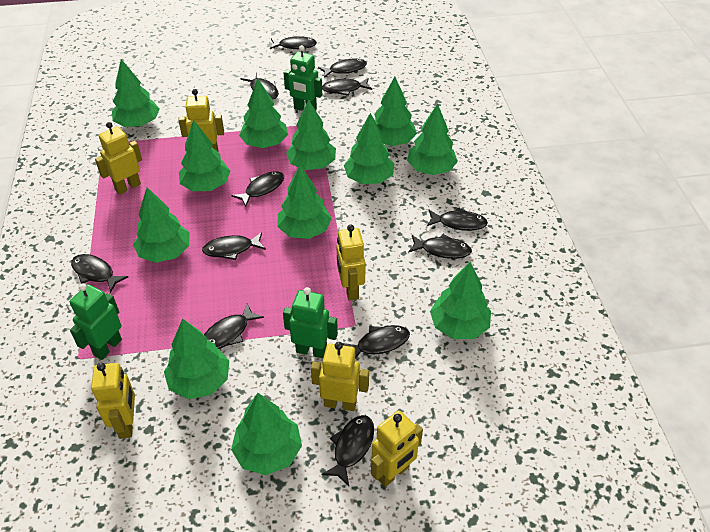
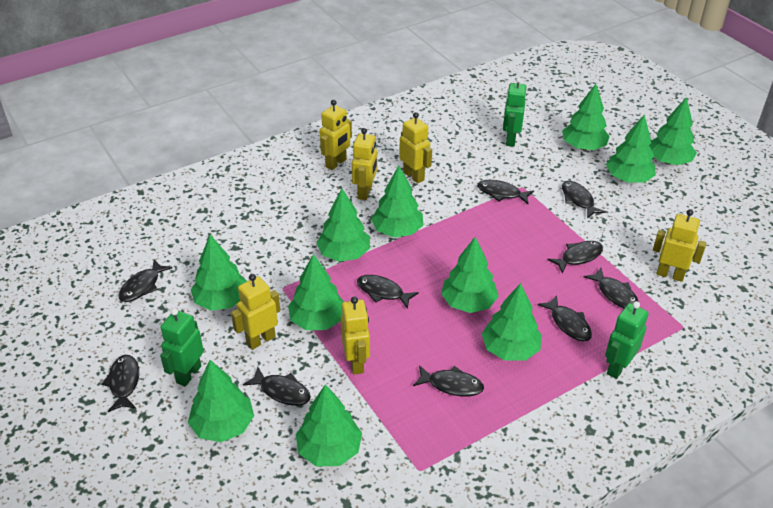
black fish: [71,254,128,293] [202,232,266,260] [204,303,264,349] [231,171,284,207] [241,72,279,99] [270,35,317,49] [318,58,367,78] [321,415,374,486] [322,78,372,96] [342,325,410,359] [408,234,472,259] [427,207,488,231] = 12 -> [101,355,139,412] [118,260,172,302] [243,367,311,406] [357,275,419,309] [413,365,484,397] [477,180,534,204] [537,295,592,342] [547,241,603,274] [562,181,606,219] [584,268,639,308] = 10
green tree: [112,59,160,127] [133,187,189,263] [164,319,229,399] [179,120,230,191] [231,393,302,475] [239,78,288,148] [277,165,332,239] [286,99,336,170] [344,113,395,184] [374,77,417,146] [407,104,458,175] [430,262,491,339] = 12 -> [188,360,254,442] [191,235,247,311] [288,254,344,330] [296,384,362,466] [316,188,370,261] [371,166,423,237] [441,237,499,313] [482,283,542,361] [562,84,610,150] [606,115,656,183] [649,97,697,165] = 11

